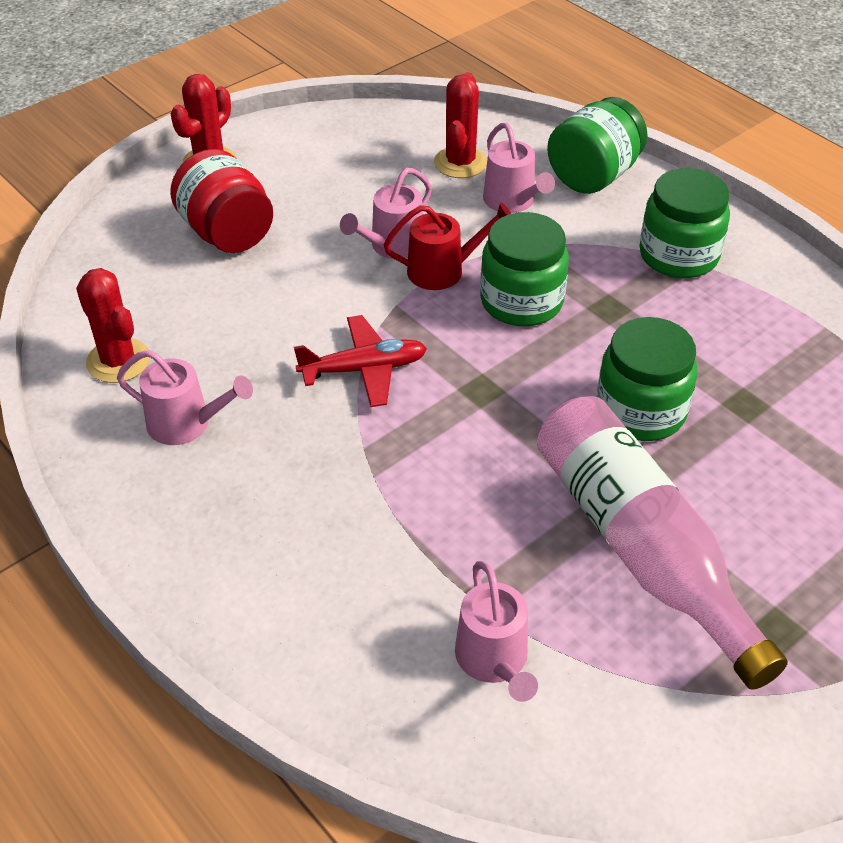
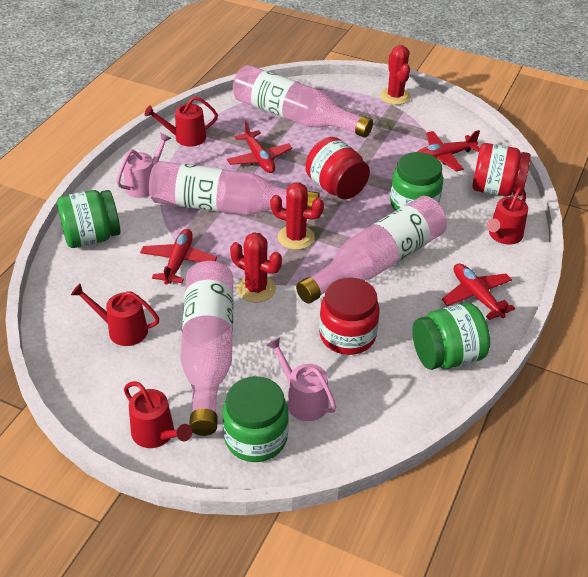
pink bottle: [537,396,788,690] = 1 -> [149,161,320,215] [180,261,234,436] [233,65,373,138] [296,196,447,304] = 4
pink watering can: [117,350,253,445] [340,168,432,259] [455,561,538,702] [483,123,555,213] = 4 -> [117,132,171,198] [266,337,336,421] = 2
red jar: [170,149,273,253] = 1 -> [305,137,370,200] [319,278,380,355] [472,143,531,196] = 3
red plane: [294,315,427,407] = 1 -> [140,229,217,285] [227,120,292,173] [417,130,480,171] [442,263,516,320] = 4
red watering can: [384,202,512,290] = 1 -> [71,283,159,346] [124,381,192,448] [145,96,218,147] [487,187,528,245] = 4

